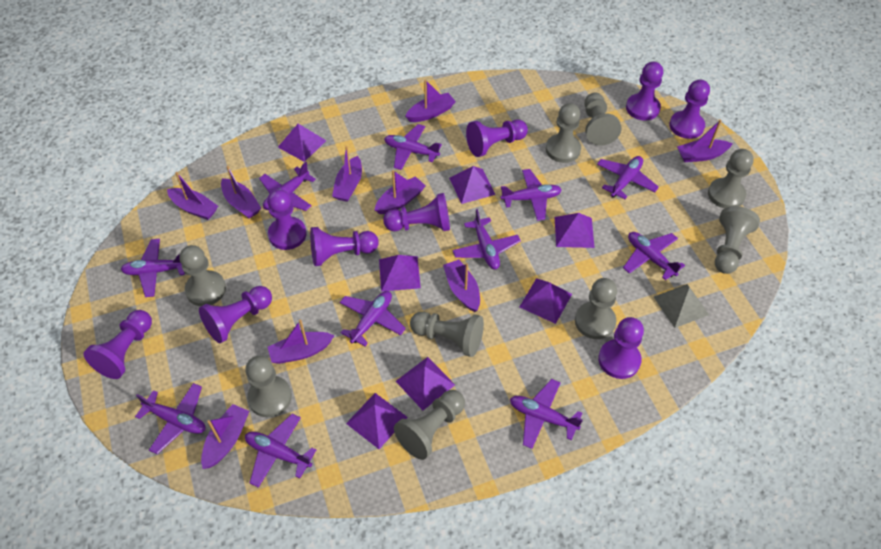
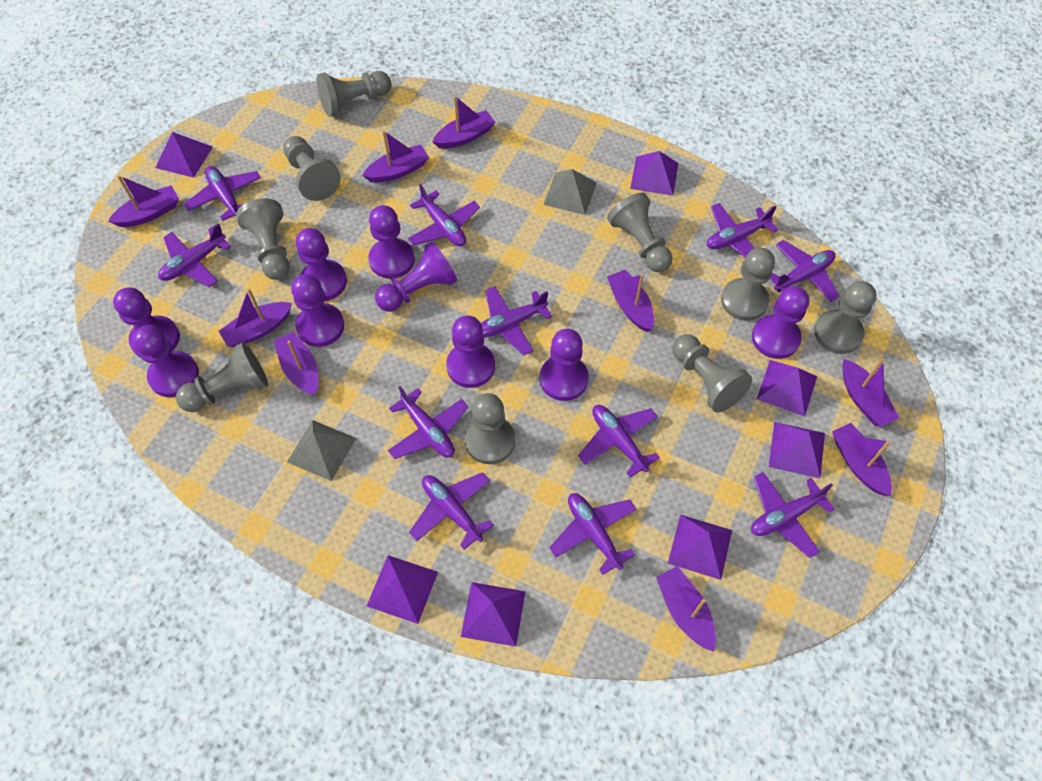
grey pyramid: [654,284,709,328] = 1 -> [287,420,356,481] [543,169,597,215] = 2

